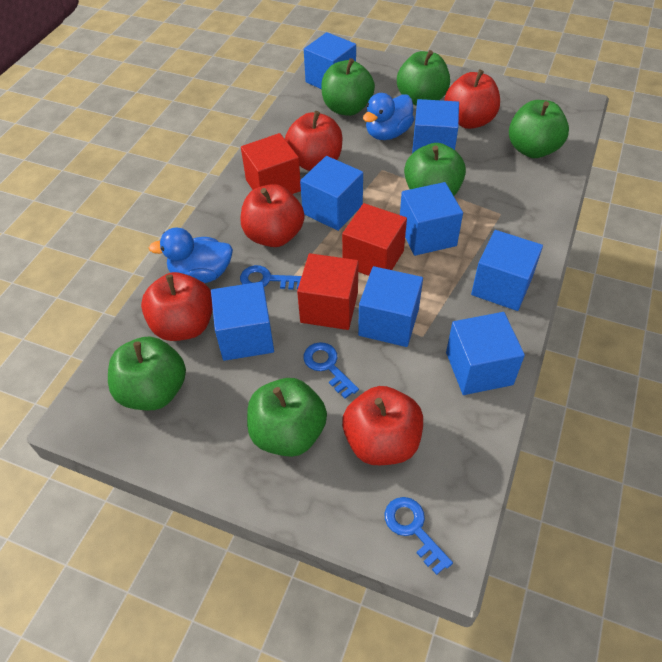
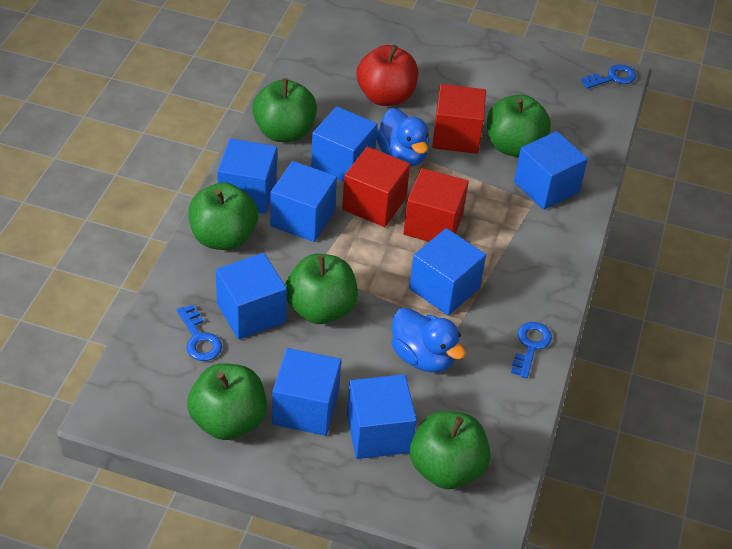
red apple: [141,272,213,341] [241,184,304,247] [285,111,342,171] [342,386,423,465] [444,69,500,129] = 5 -> [357,45,418,106] = 1

